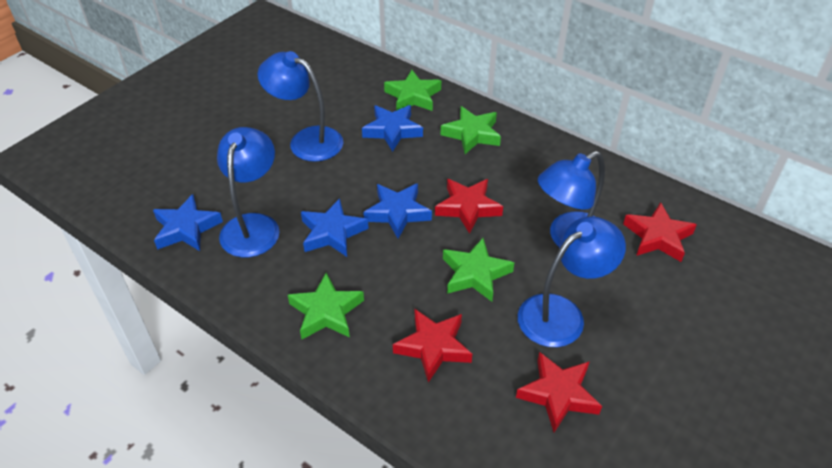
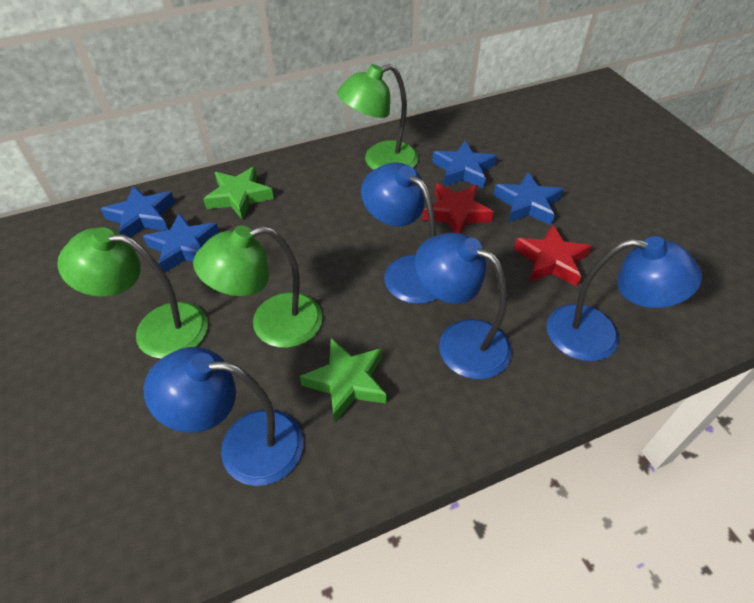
green lamp: none = 0 -> [57,227,208,359] [193,226,323,348] [337,64,419,170] = 3
green star: [288,273,364,339] [384,70,441,111] [441,106,501,154] [443,238,514,302] = 4 -> [203,166,274,220] [300,338,387,422] = 2
red star: [393,309,472,382] [435,179,503,234] [516,352,602,432] [623,202,697,262] = 4 -> [423,184,494,233] [514,224,592,287] = 2

